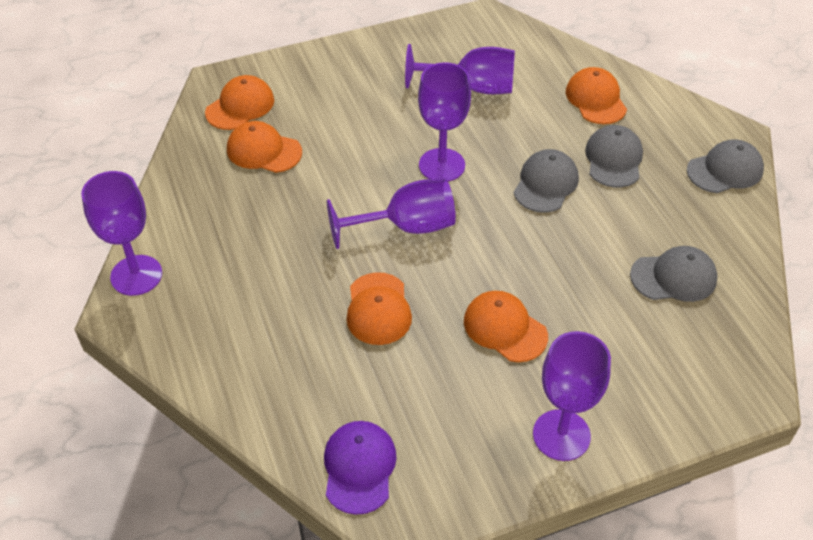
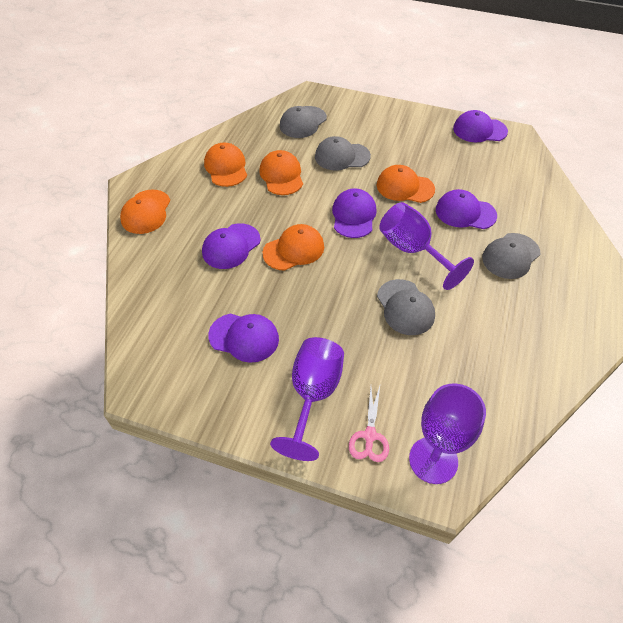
pink scissors: none = 0 -> [349,386,389,462] = 1
purple cap: [324,421,397,515] = 1 -> [202,223,261,269] [208,313,279,363] [332,188,377,238] [436,189,497,229] [453,110,508,142] = 5
purple goblet: [81,171,162,296] [327,178,456,249] [405,44,515,94] [418,62,471,182] [533,331,611,461] = 5 -> [270,337,344,461] [379,202,474,290] [409,383,486,484] = 3

